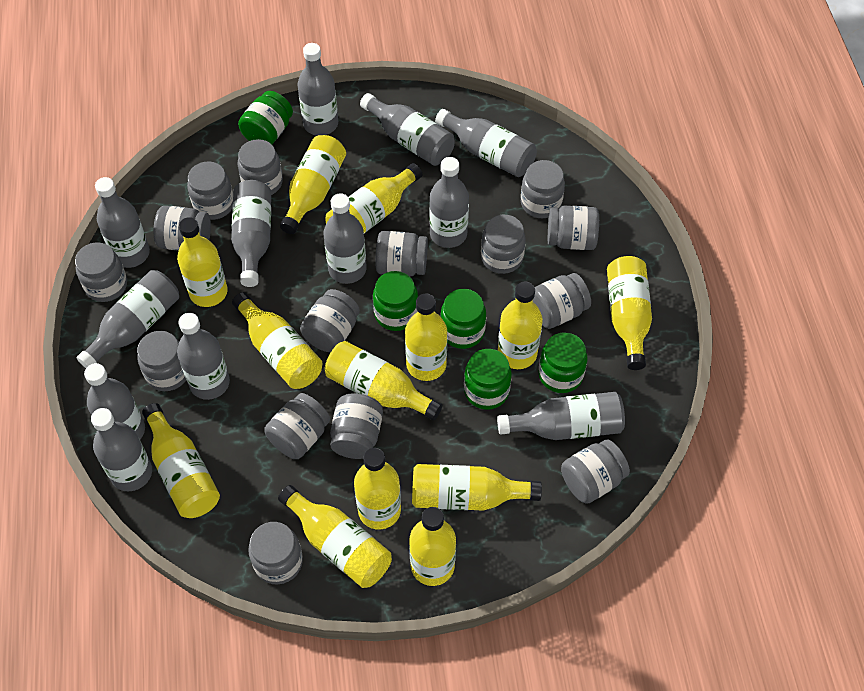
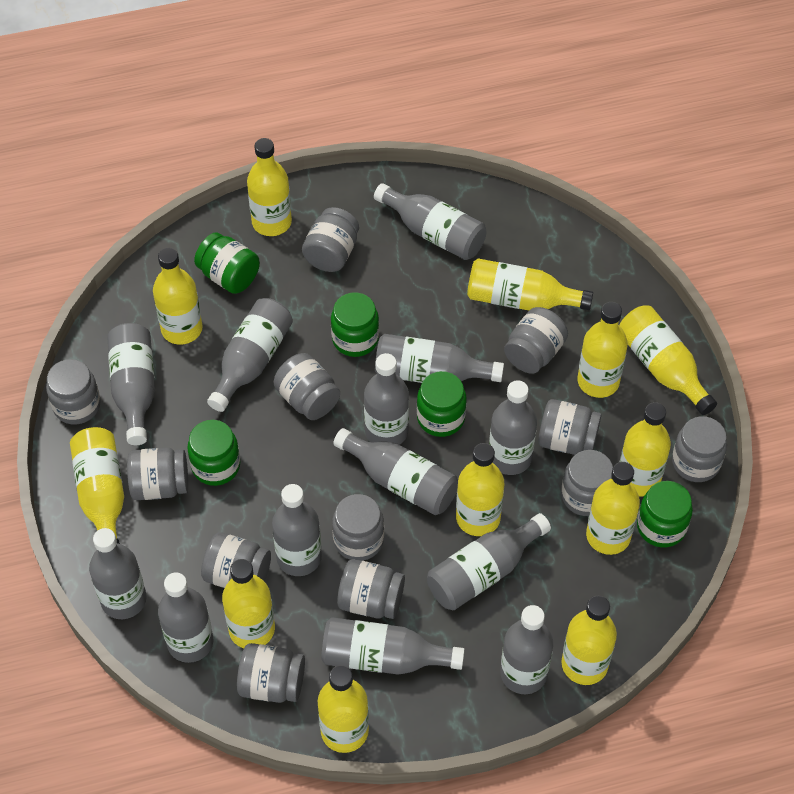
grey bottle: [76,270,179,368] [84,363,145,439] [91,408,152,491] [95,177,150,268] [177,313,230,400] [231,180,271,287] [298,43,338,136] [323,193,367,284] [360,93,455,166] [429,157,469,248] [435,109,537,177] [497,392,625,440] = 12 -> [89,528,147,619] [107,323,155,445] [158,572,213,663] [207,298,293,412] [272,484,322,576] [321,617,465,675] [333,428,458,515] [364,353,409,445] [374,183,487,260] [375,334,504,383] [427,513,551,610] [489,380,537,475] [500,605,553,694] = 13
grey jar: [75,242,127,302] [137,331,186,391] [153,206,211,251] [187,161,233,220] [237,139,283,195] [248,522,303,584] [264,393,330,459] [300,289,360,352] [330,393,383,459] [375,231,428,277] [481,215,526,274] [521,160,565,218] [533,273,591,329] [548,206,599,250] [561,440,630,504] = 15 -> [46,359,101,424] [127,447,188,500] [201,532,271,588] [237,643,305,703] [274,353,340,420] [302,207,359,272] [332,494,384,561] [337,559,405,619] [504,307,568,374] [538,399,601,455] [561,450,613,516] [672,416,727,482] = 12
yellow bottle: [142,403,220,518] [177,217,228,307] [232,292,323,389] [278,485,392,588] [280,135,346,234] [325,163,423,233] [325,341,442,420] [354,448,401,530] [405,293,447,381] [409,507,456,586] [412,464,542,511] [498,281,543,369] [607,256,652,370] = 13 -> [70,427,124,544] [153,248,203,345] [222,559,275,648] [247,138,292,236] [318,665,369,753] [456,443,504,536] [467,258,593,310] [562,596,617,685] [577,302,628,398] [586,462,640,555] [619,306,717,415] [620,402,671,497] = 12

